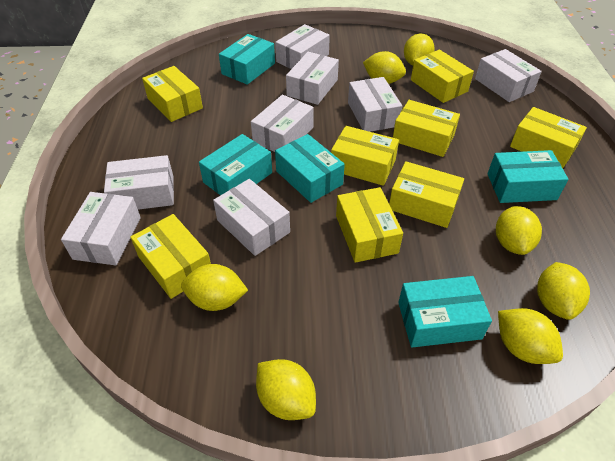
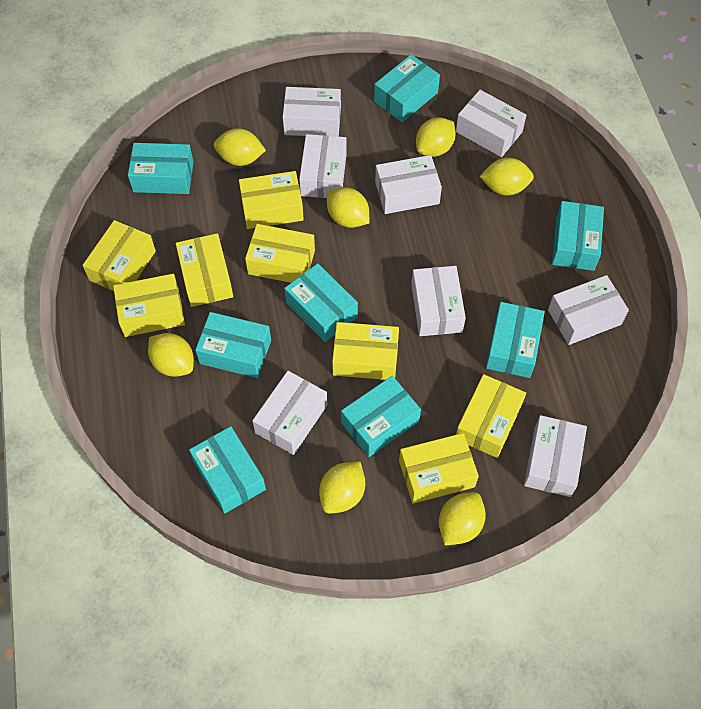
turquoise box: [199,134,272,195] [219,34,275,85] [275,134,345,203] [398,276,492,347] [487,150,569,203] = 5 -> [128,143,194,194] [189,426,266,514] [195,312,271,378] [284,263,358,342] [341,376,421,457] [374,54,440,122] [486,302,545,378] [552,201,604,271] = 8

